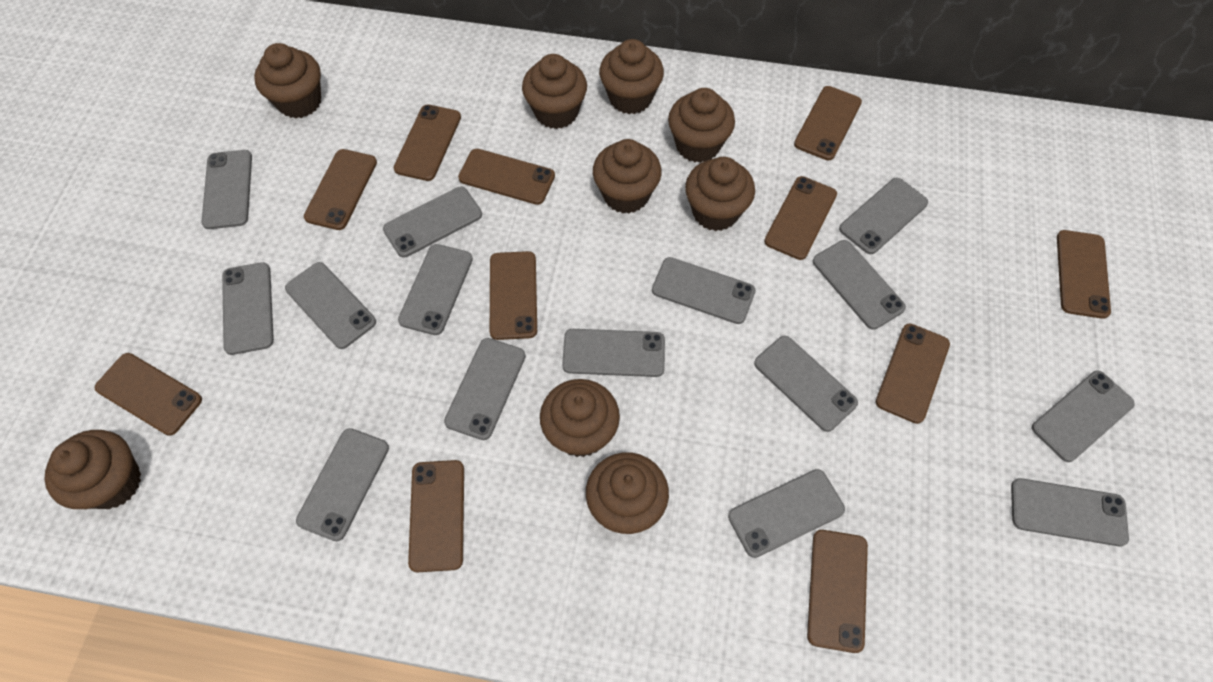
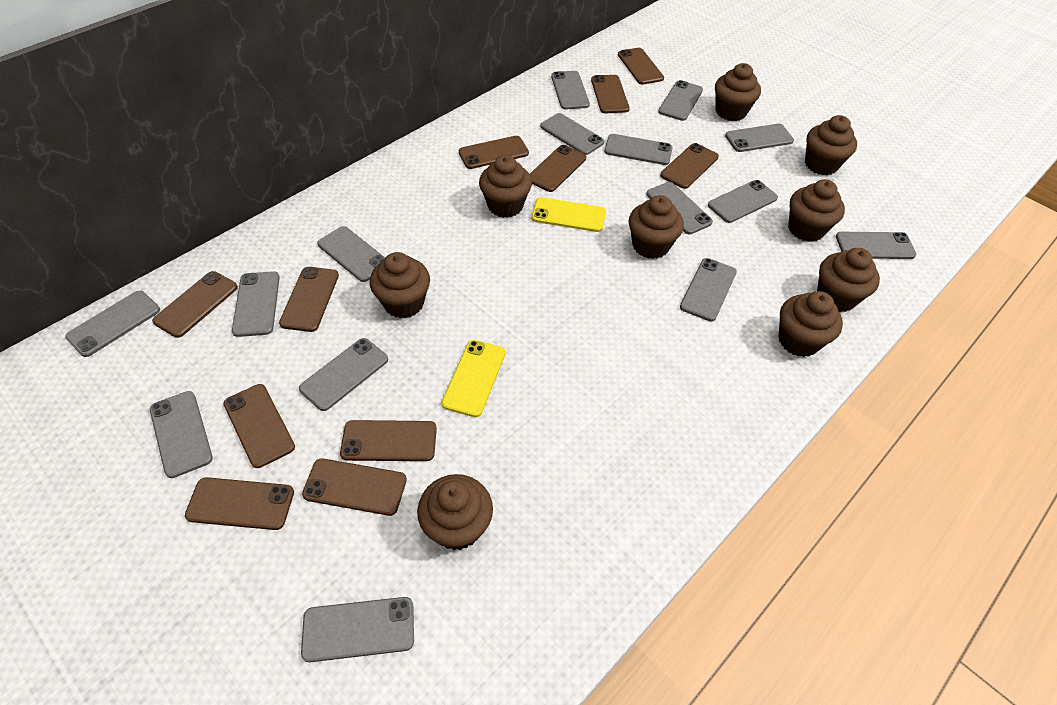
yellow phone: none = 0 -> [442,340,506,417] [532,197,606,232] = 2

